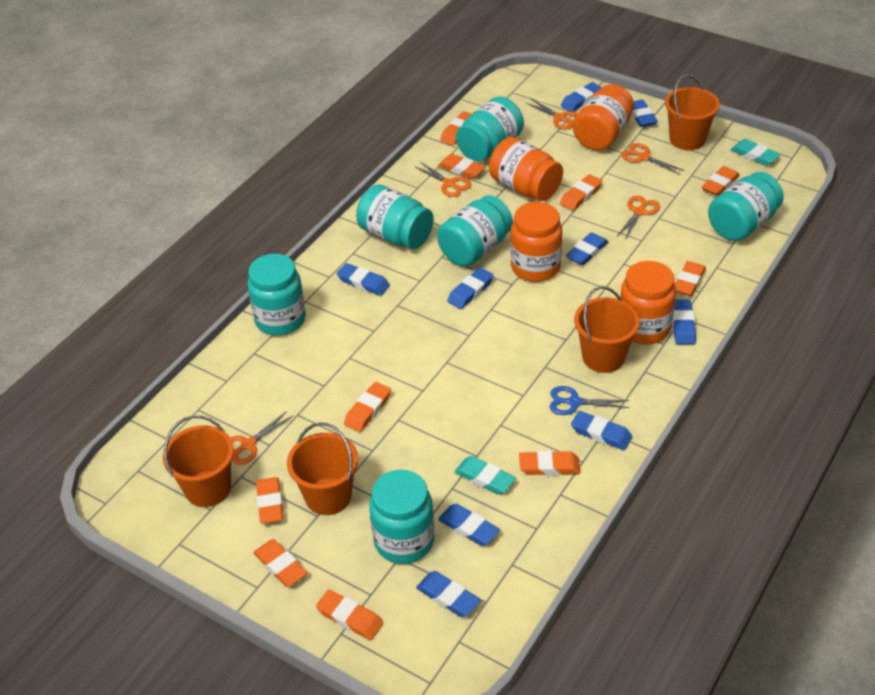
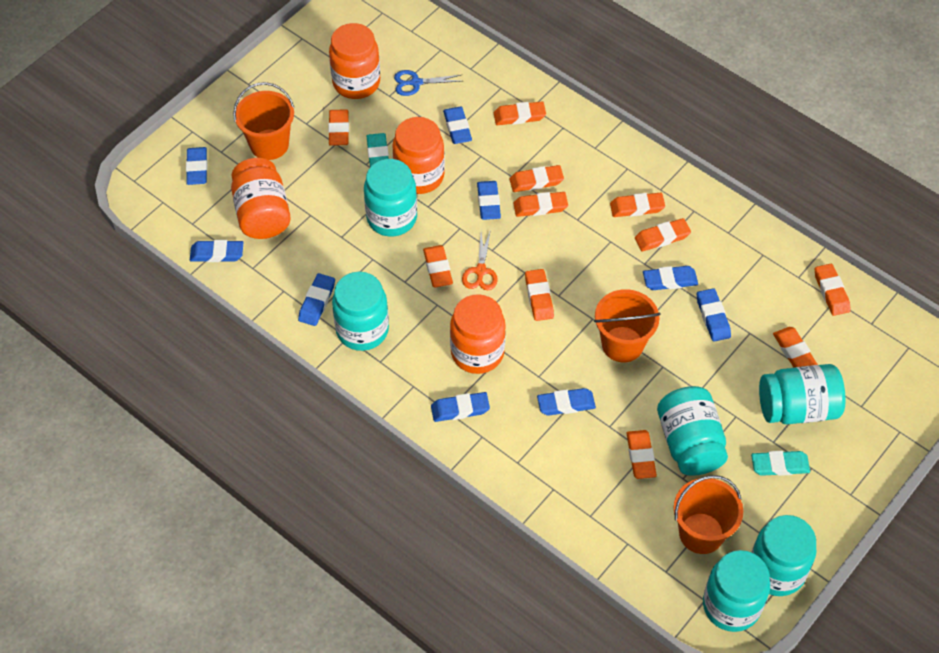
orange bucket: [163,415,234,507] [287,422,358,515] [574,286,640,373] [665,74,720,150] = 4 -> [233,82,294,160] [594,289,661,363] [674,475,743,554] = 3
orange eraser: [253,539,307,587] [256,477,284,523] [316,589,383,640] [344,382,391,432] [438,154,486,179] [440,111,472,146] [519,450,580,476] [560,174,602,211] [675,261,706,296] [701,166,740,196] = 10 -> [328,109,349,146] [423,245,453,287] [494,101,546,125] [510,165,564,192] [513,192,568,217] [525,269,554,321] [610,193,665,217] [627,430,657,479] [635,218,691,251] [773,327,818,367] [815,264,851,316] = 11
orange scissors: [231,411,294,465] [414,162,471,197] [526,99,577,130] [617,196,660,240] [621,143,685,174] = 5 -> [462,229,498,290] = 1

